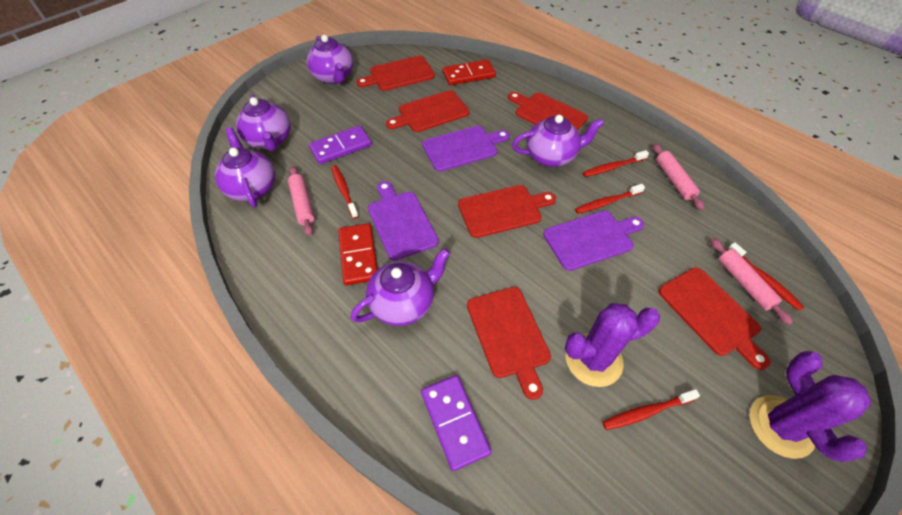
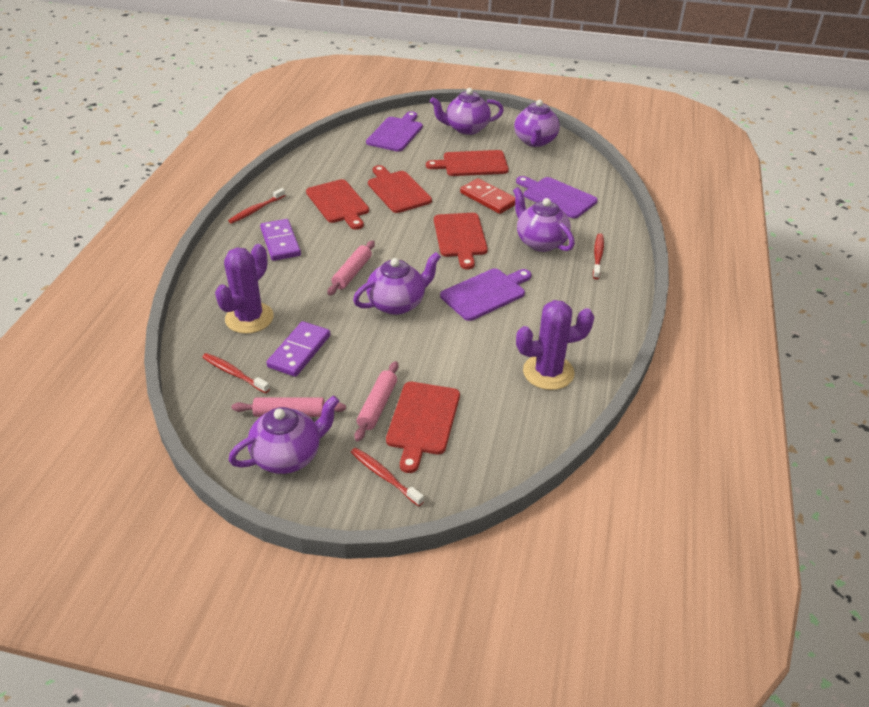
red cutting board: [356,56,435,91] [386,90,470,132] [458,185,556,238] [467,287,551,400] [508,92,588,130] [659,268,770,370] = 6 -> [306,179,369,230] [368,165,432,213] [386,382,460,473] [426,150,509,176] [434,213,488,269] = 5
red domino: [338,223,378,285] [443,59,496,85] = 2 -> [460,178,515,214] = 1
red toothbrush: [331,165,359,219] [575,184,645,214] [583,150,649,177] [602,389,700,430] [727,242,804,311] = 5 -> [202,353,270,393] [228,188,286,224] [351,447,424,506] [593,233,604,279] = 4

